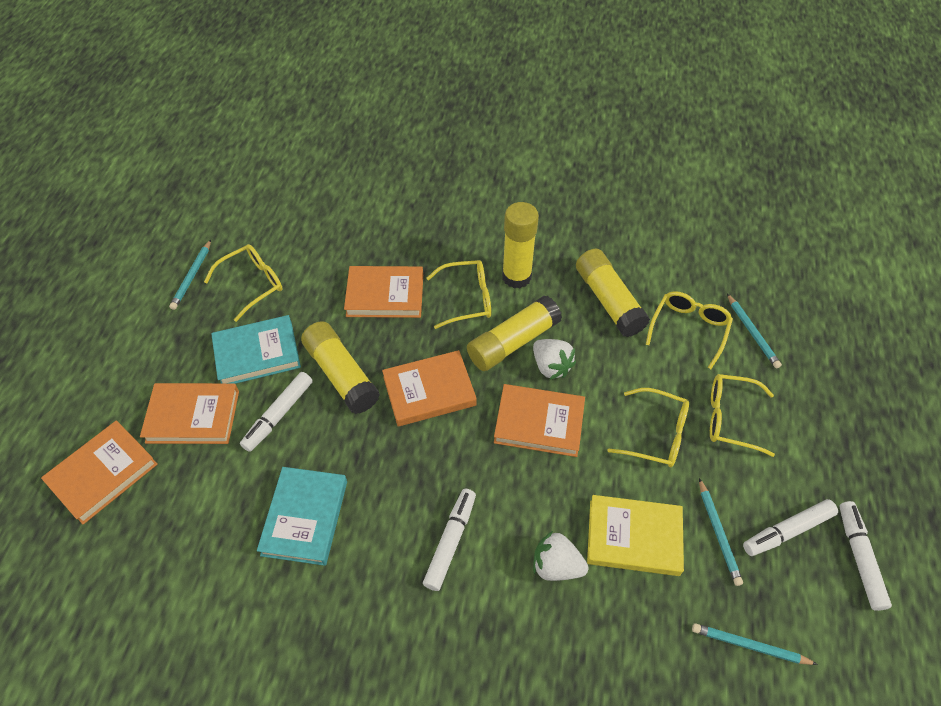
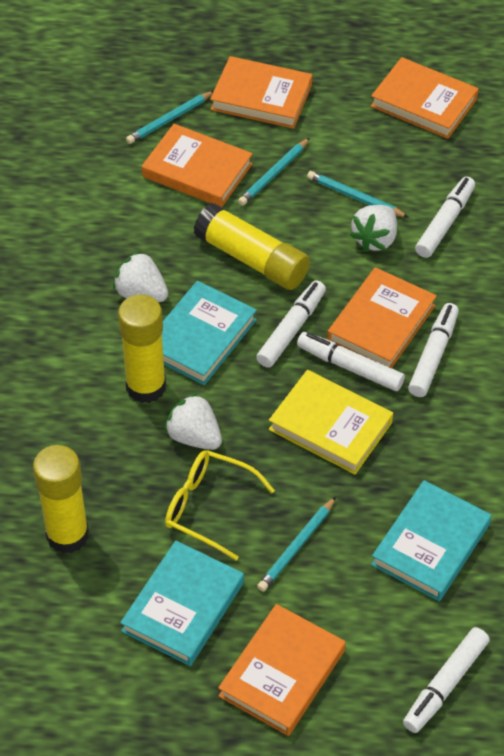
turquoise book: [211,315,301,384] [257,467,347,566] = 2 -> [120,540,244,666] [162,281,257,385] [371,480,491,601] = 3
white marker: [240,372,313,452] [423,489,476,591] [743,499,838,556] [839,501,892,611] = 4 -> [256,280,326,368] [297,332,405,391] [403,627,490,733] [408,303,459,397] [415,177,475,258] = 5
white strawberry: [533,339,576,380] [533,531,588,581] = 2 -> [113,251,168,302] [164,393,222,450] [350,205,397,252] = 3
yellow glasses: [204,244,283,322] [426,260,491,329] [607,388,689,467] [646,291,733,369] [710,374,775,457] = 5 -> [165,450,275,560] = 1
yellow glue stick: [301,321,380,414] [467,295,562,371] [502,202,539,289] [576,248,650,337] = 4 -> [33,445,89,554] [118,294,166,403] [194,203,310,290] = 3

